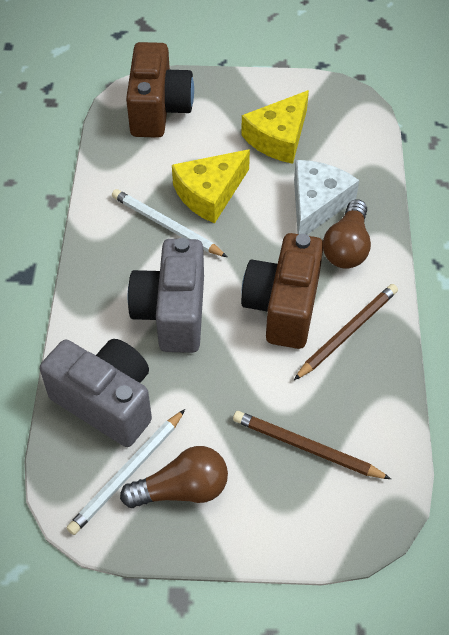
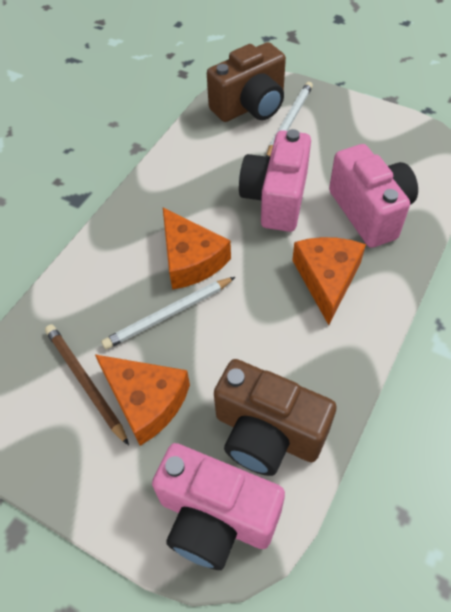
brown light bulb: [120,446,228,508] [323,199,371,269] = 2 -> none = 0
brown pencil: [233,411,391,479] [294,284,398,380] = 2 -> [45,325,129,445] = 1
grey camera: [40,339,152,447] [128,238,204,353] = 2 -> none = 0
orange cheese: none = 0 -> [95,354,190,446] [163,208,231,290] [292,237,366,325] = 3
pink camera: none = 0 -> [152,443,285,570] [239,129,311,232] [329,144,418,248] = 3
white cheese: [294,160,359,235] = 1 -> none = 0
yellow cheese: [172,149,250,223] [241,90,309,164] = 2 -> none = 0

